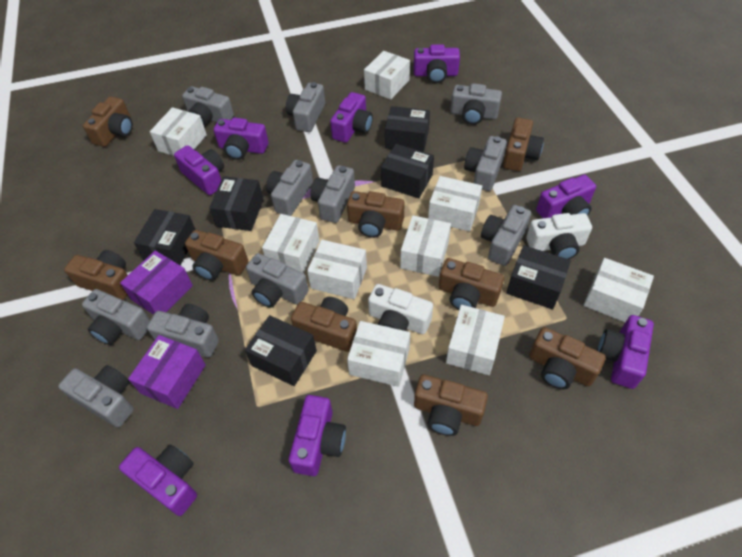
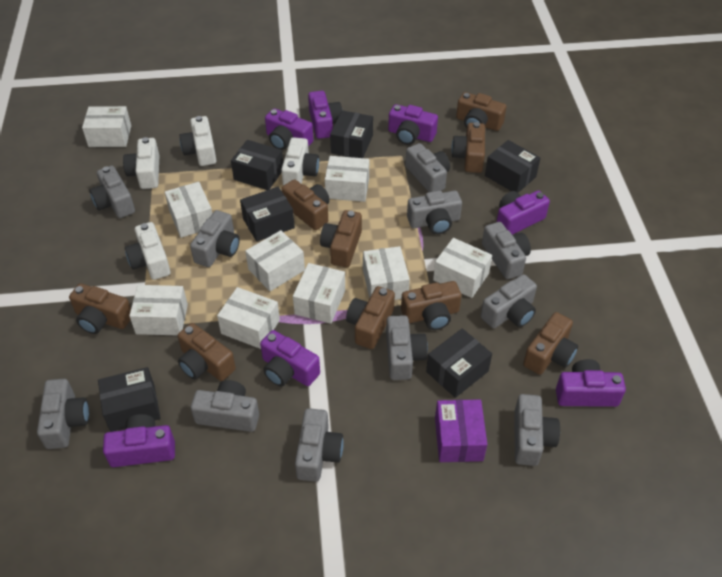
purple box: [120,251,193,315] [128,335,206,409] = 2 -> [435,399,487,462] = 1
purple camera: [119,445,197,516] [174,145,224,195] [214,118,268,160] [289,395,346,476] [330,92,373,143] [414,44,460,83] [536,174,596,218] [597,315,654,389] = 8 -> [103,414,175,467] [260,330,320,387] [265,108,313,150] [308,91,342,139] [388,104,438,145] [497,190,550,235] [556,359,626,407] = 7
white camera: [368,284,433,334] [526,213,592,259] = 2 -> [123,137,160,189] [125,222,170,280] [180,116,217,166] [281,137,319,186] = 4

